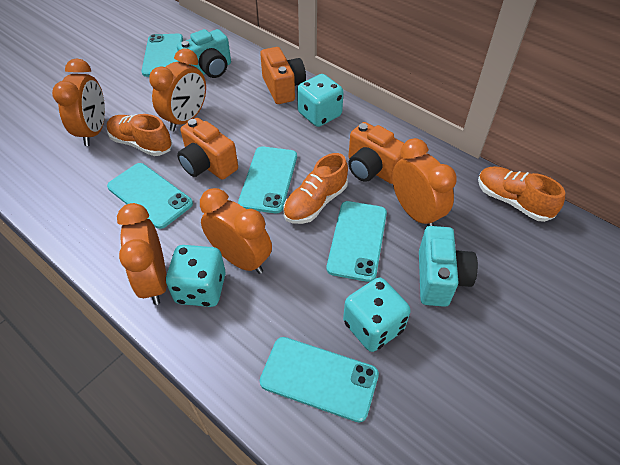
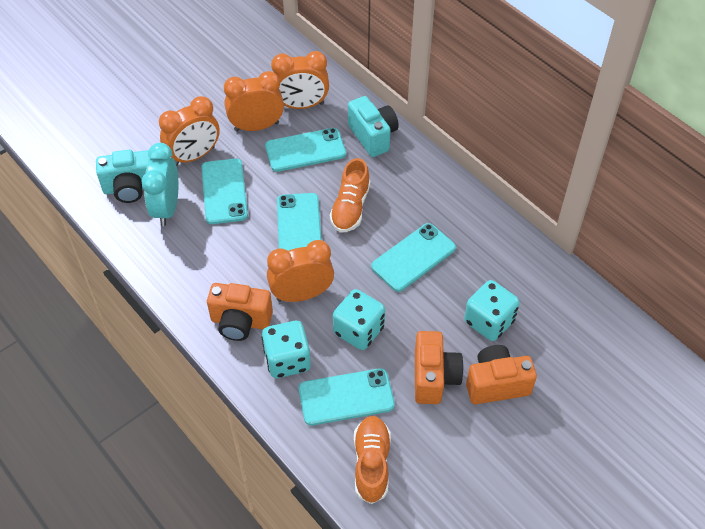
orange clock: [52,58,105,146] [117,203,167,305] [149,48,206,131] [200,188,272,274] [392,138,457,226] = 5 -> [159,96,220,166] [224,71,284,131] [267,240,334,302] [271,51,329,109] = 4
orange shoe: [107,114,172,156] [283,153,348,224] [478,166,565,222] = 3 -> [330,158,370,233] [354,416,391,504] = 2
turquoise clock: none = 0 -> [141,143,178,226] = 1

